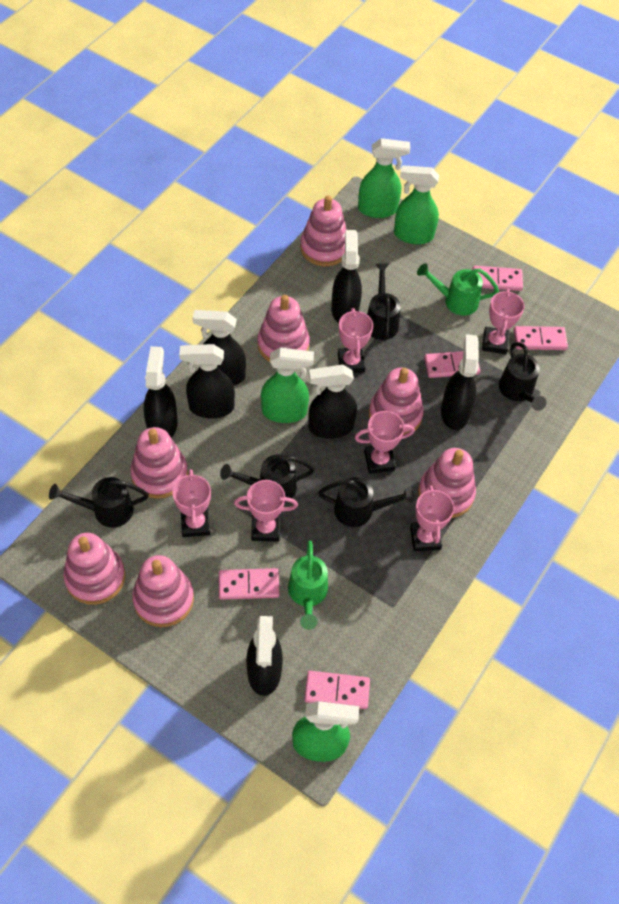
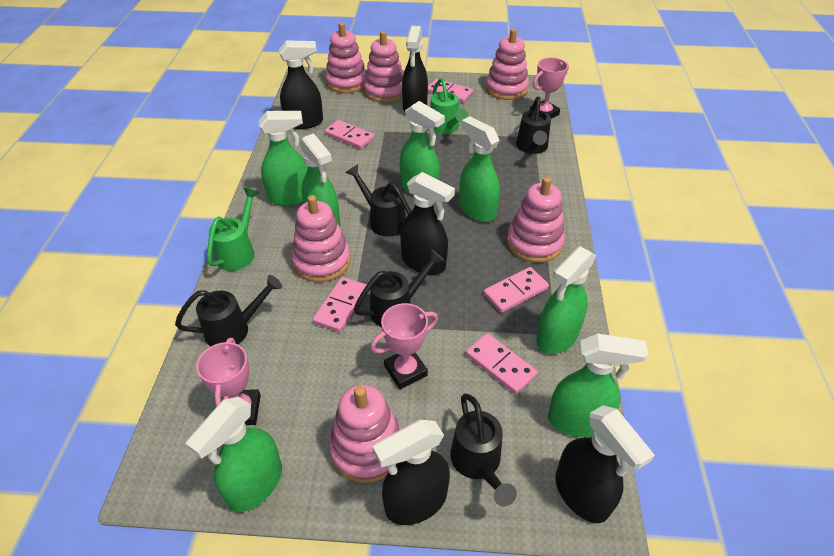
black spray bottle: [144,346,178,438] [179,344,235,418] [192,310,246,385] [246,616,283,696] [308,365,357,439] [331,230,362,323] [441,334,479,430] = 7 -> [279,40,323,129] [373,419,450,525] [400,172,455,275] [402,26,428,112] [555,405,655,523] = 5
green spray bottle: [261,348,314,423] [292,701,359,762] [358,138,410,218] [394,165,439,245] = 4 -> [185,397,282,512] [259,111,308,206] [300,133,340,227] [400,101,445,196] [459,116,500,222] [536,246,596,354] [548,333,648,437] = 7
pink stacking toy: [63,533,126,605] [130,427,188,499] [132,555,194,627] [258,295,310,362] [300,195,347,266] [369,368,424,435] [418,448,476,518] = 7 -> [292,195,351,282] [325,22,366,93] [329,384,401,483] [364,31,404,102] [486,28,529,100] [507,177,565,263] = 6
pink trophy: [172,469,211,537] [234,480,298,542] [338,308,373,373] [355,411,415,474] [410,484,454,551] [482,289,524,354] = 6 -> [196,338,261,425] [370,303,438,389] [530,57,569,119] = 3

